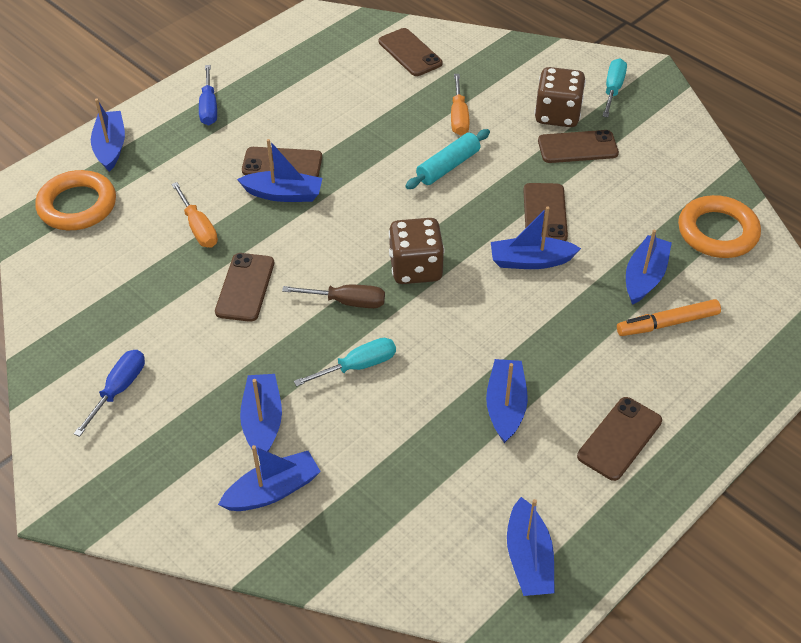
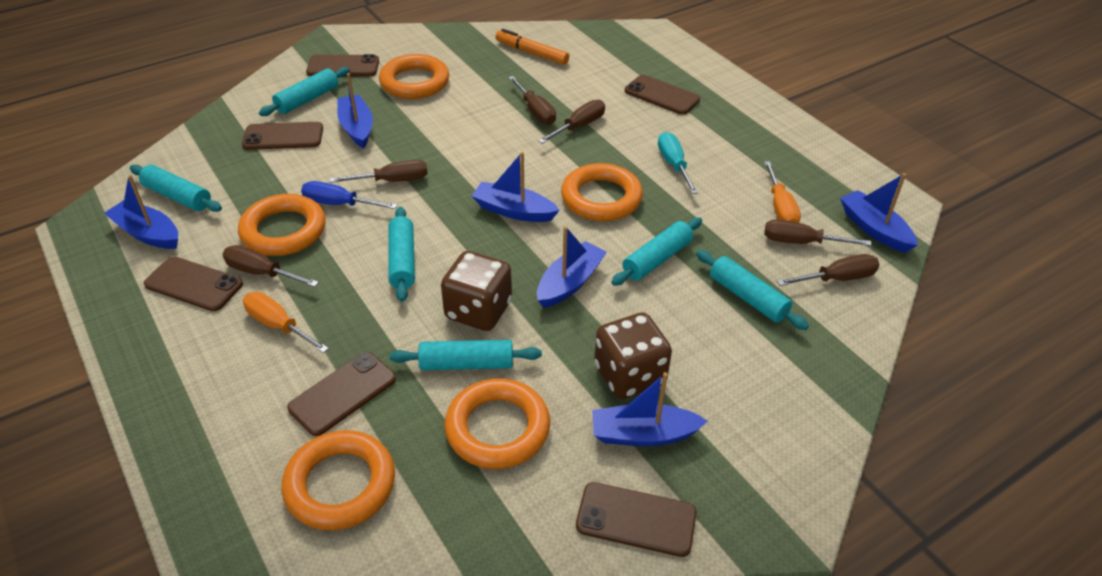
blue boat: [91,98,125,172] [218,445,321,511] [237,139,323,202] [240,374,282,455] [486,359,528,443] [491,206,581,269] [507,497,555,596] [626,230,672,305] = 8 -> [104,175,178,249] [337,73,373,148] [472,152,560,222] [537,226,607,308] [592,372,707,446] [840,173,918,253] = 6
blue screwdriver: [74,350,145,437] [199,65,217,125] = 2 -> [301,181,398,209] = 1
brown screwdriver: [282,285,385,308] = 1 -> [222,245,319,287] [329,160,428,183] [508,76,556,125] [538,100,605,144] [764,220,871,246] [777,254,880,286] = 6
orange ring: [35,170,116,230] [678,195,761,258] = 2 -> [238,194,326,256] [281,430,395,530] [379,54,449,99] [444,378,550,469] [561,163,643,221] = 5
turquoise rolling pin: [405,129,490,189] = 1 -> [130,165,222,212] [259,67,350,116] [388,207,415,302] [390,340,542,370] [611,217,702,286] [696,250,809,330] = 6
turquoise screwdriver: [294,338,396,387] [603,59,627,117] = 2 -> [658,132,698,194] = 1

